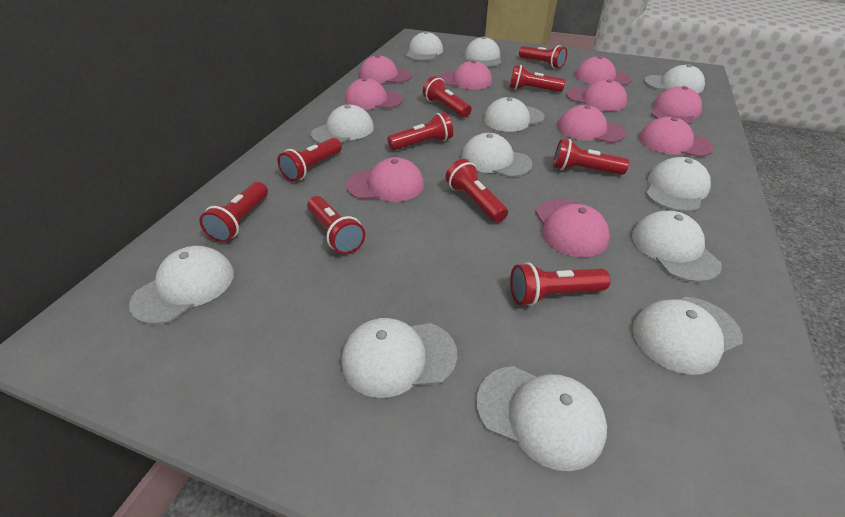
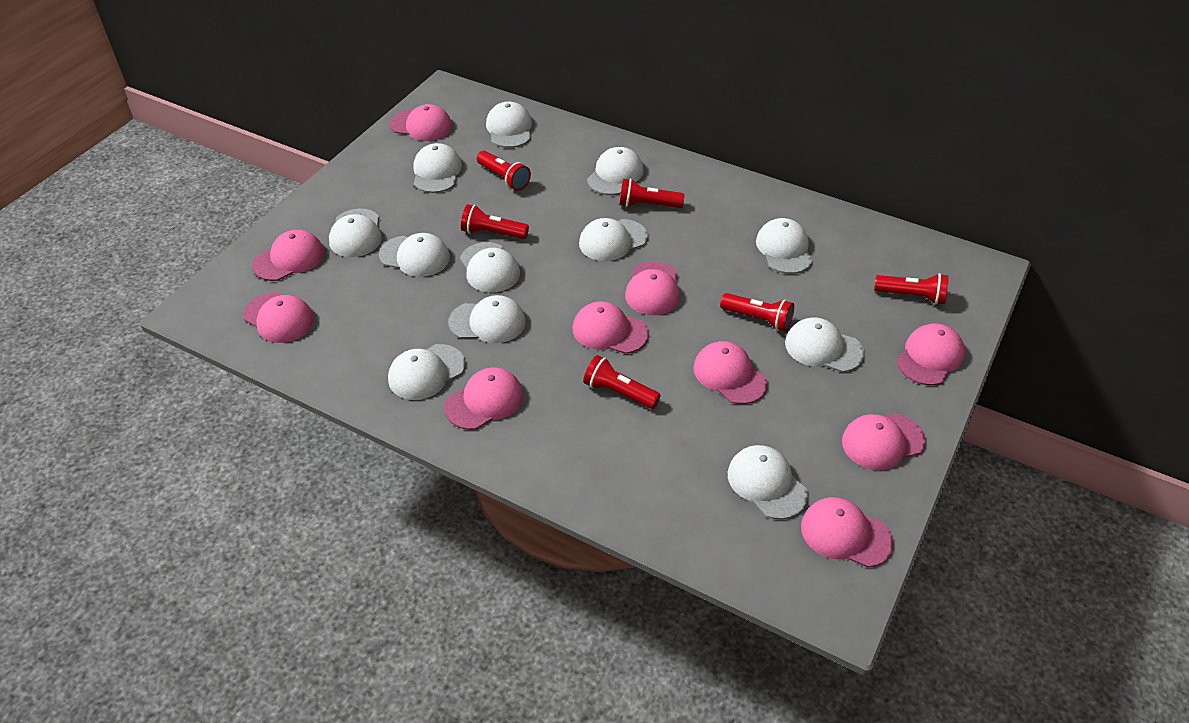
red flashlight: [199,182,268,242] [277,138,342,181] [307,196,365,255] [387,112,453,150] [423,76,472,118] [446,159,508,223] [510,65,565,92] [510,262,611,306] [519,45,567,69] [553,139,629,175] = 10 -> [461,204,529,239] [477,151,531,191] [583,355,661,409] [619,178,685,208] [720,293,794,332] [874,273,949,305] = 6

